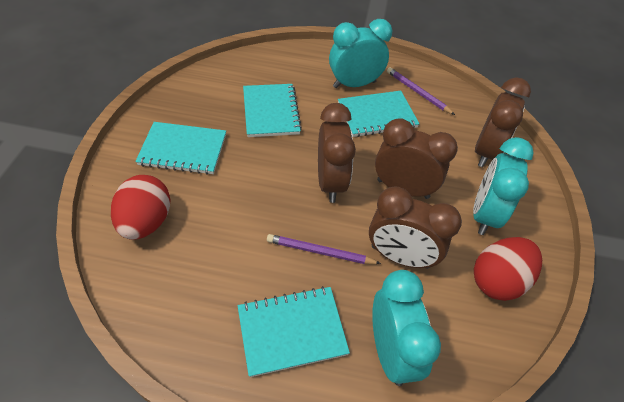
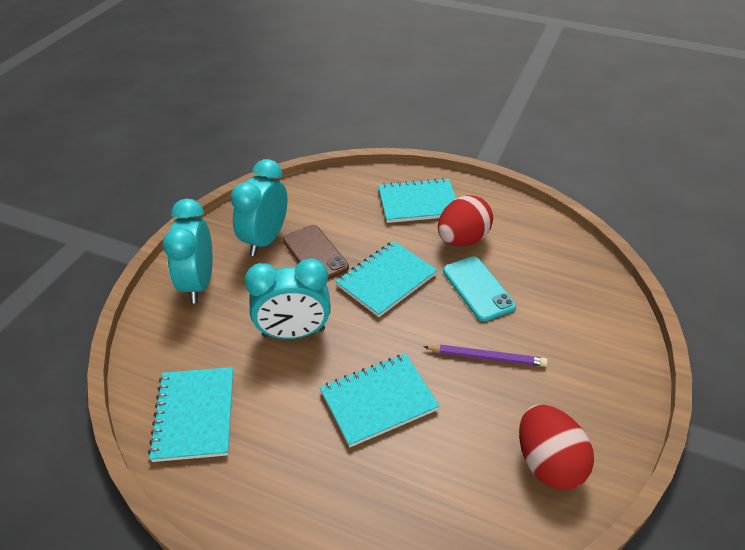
brown clock: [318,103,356,203] [369,186,462,269] [375,118,458,199] [475,77,531,167] = 4 -> none = 0
brown phone: none = 0 -> [283,225,349,279] = 1
purple pencil: [267,234,381,264] [387,67,455,115] = 2 -> [424,344,548,367] = 1
turquoise phone: none = 0 -> [443,257,516,321] = 1

